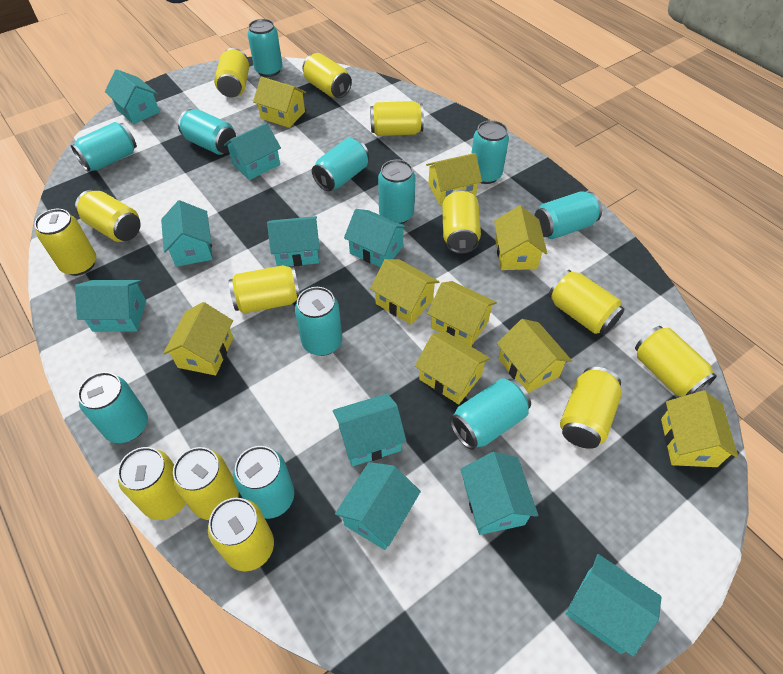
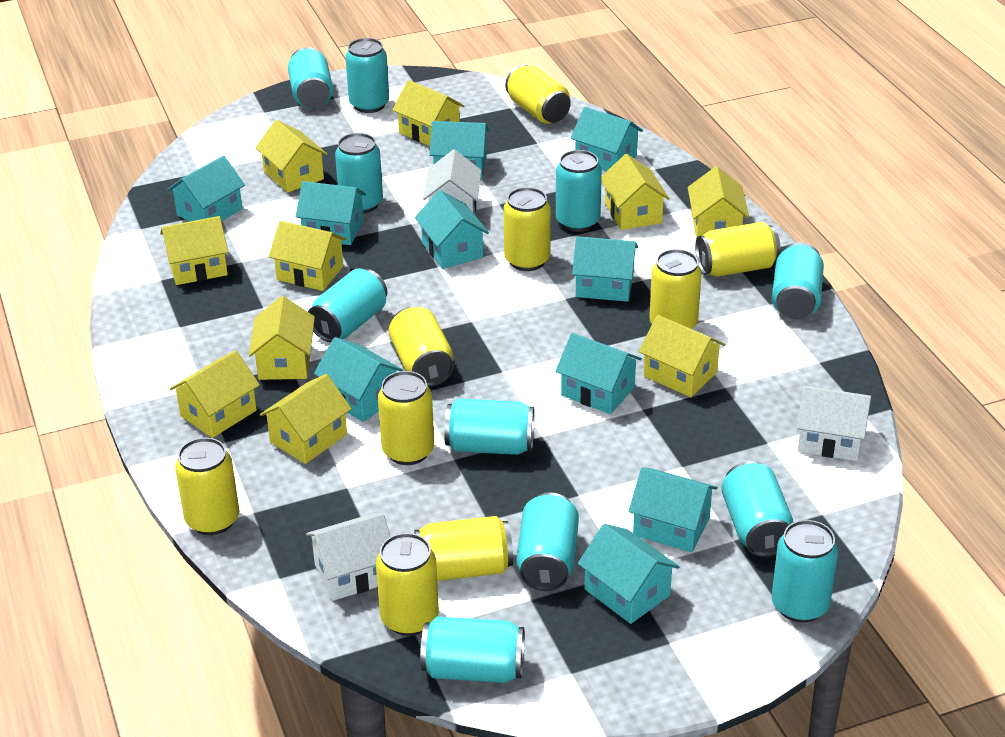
white house: none = 0 -> [306,513,391,601] [423,150,481,214] [796,386,871,461] = 3
yellow can: [34,209,96,276] [75,190,141,242] [117,447,186,520] [172,447,239,520] [208,498,274,571] [214,48,249,97] [229,265,300,314] [303,53,352,98] [370,101,424,136] [442,190,481,254] [549,270,624,335] [560,367,622,449] [635,326,717,397] = 13 -> [175,438,239,535] [376,533,439,636] [378,371,434,465] [389,306,454,387] [414,516,513,581] [503,187,551,271] [505,65,571,124] [649,249,702,329] [695,222,781,277] = 9
yellow house: [163,302,233,375] [253,77,306,128] [370,259,439,324] [415,331,490,404] [426,153,482,206] [427,281,497,346] [494,205,547,270] [497,319,572,393] [661,390,738,467] = 9 -> [160,216,228,285] [169,350,260,438] [249,296,315,380] [255,120,328,193] [260,374,352,464] [268,221,346,291] [392,80,464,146] [601,154,670,230] [639,315,726,397] [688,166,749,239] = 10

